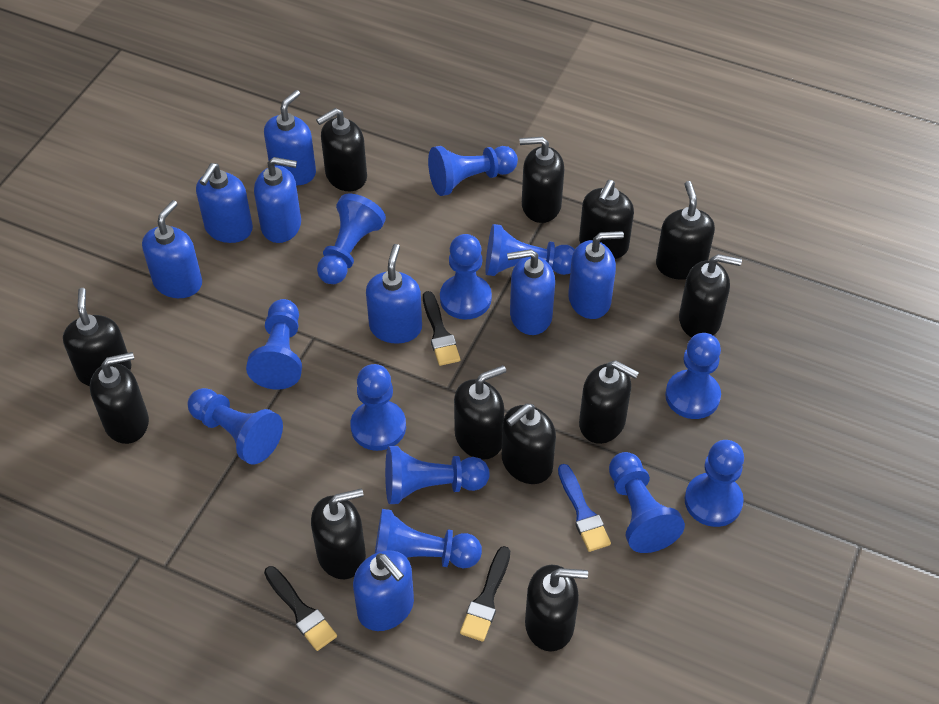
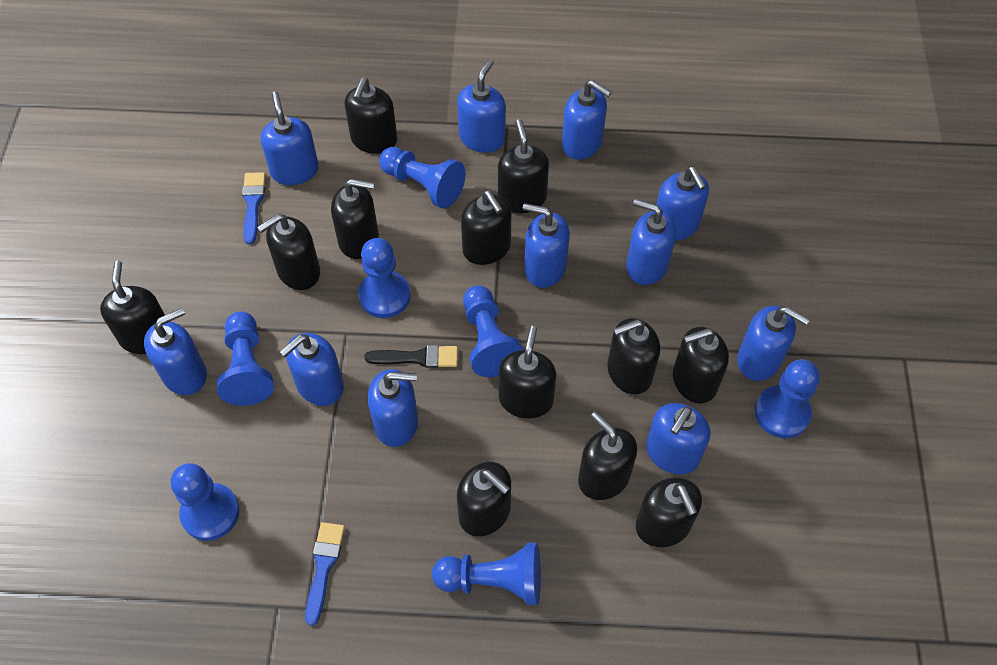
black brush: [264,566,337,651] [423,291,460,366] [460,546,510,642] = 3 -> [364,345,458,368] = 1
blue brush: [558,464,611,552] = 1 -> [242,172,265,244] [305,522,345,626] = 2
blue pawn: [188,388,283,465] [246,299,302,390] [317,194,386,284] [350,364,406,451] [375,509,482,568] [385,446,489,504] [428,146,518,196] [440,234,492,319] [485,224,575,276] [609,452,685,553] [665,333,721,419] [685,440,744,527] = 12 -> [171,463,239,541] [217,311,274,406] [358,238,410,318] [379,147,466,209] [432,543,541,605] [463,285,523,377] [755,359,820,438] = 7
blue soap dispenser: [142,200,202,298] [196,163,253,243] [254,157,301,243] [264,90,316,186] [353,550,414,631] [366,244,422,344] [507,249,555,335] [568,231,624,319] = 8 -> [144,308,207,395] [261,91,319,185] [280,333,344,406] [367,369,418,447] [457,59,506,153] [523,203,570,288] [562,80,612,160] [626,199,677,285] [646,403,710,475] [657,166,709,241] [737,306,810,381] = 11

